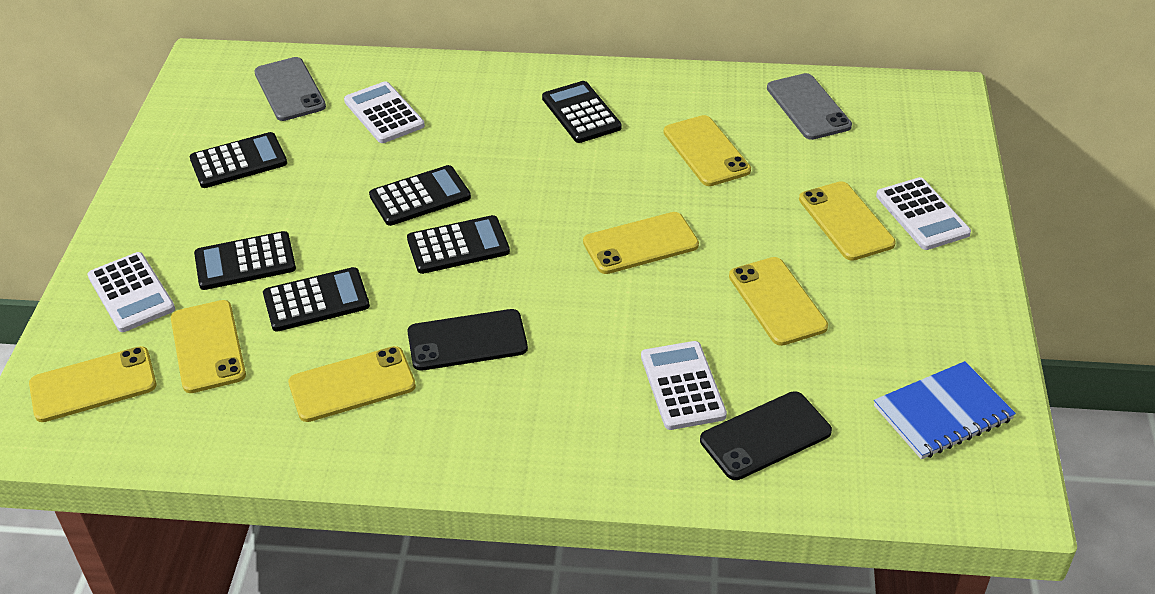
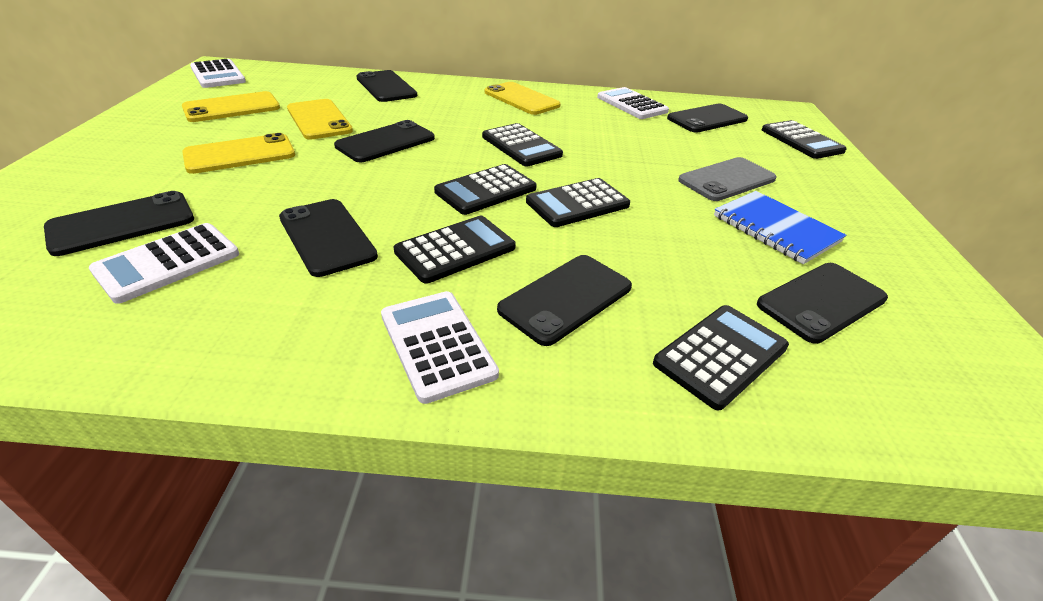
black phone: [407,309,528,371] [700,391,832,480] = 2 -> [44,191,194,256] [279,199,378,277] [334,120,435,162] [357,70,417,102] [497,255,632,346] [667,104,748,133] [757,263,888,344] = 7
grey phone: [254,57,326,121] [767,73,852,140] = 2 -> [678,157,777,201] = 1
yellow phone: [29,346,156,422] [171,300,246,393] [288,346,416,422] [583,212,699,274] [664,115,751,186] [729,257,828,346] [799,181,896,261] = 7 -> [182,91,280,122] [182,133,295,174] [287,99,353,140] [485,82,561,115] = 4

